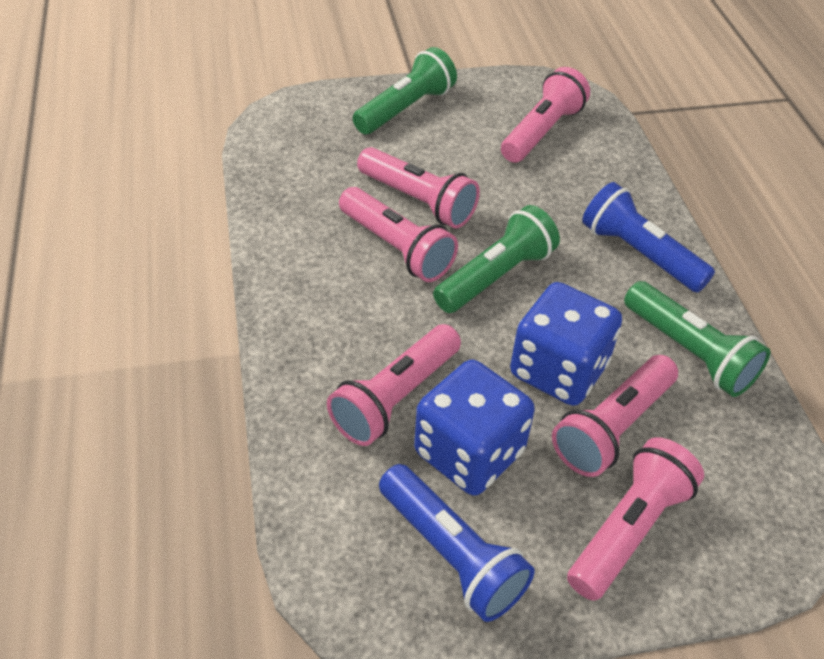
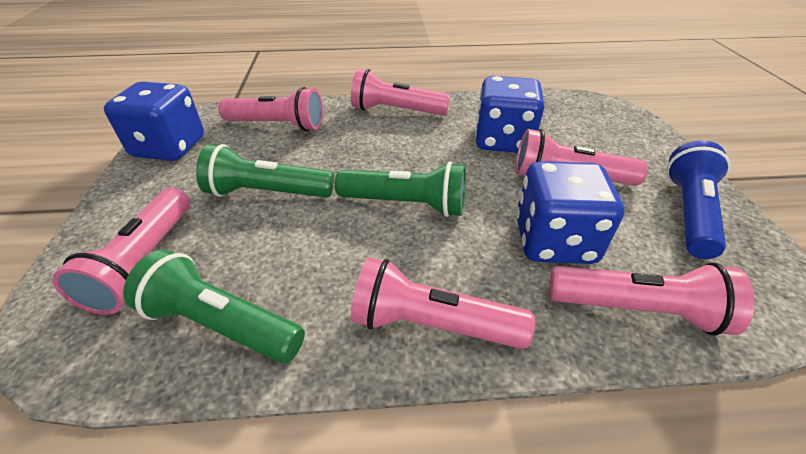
blue dice: [414,360,535,496] [510,282,622,406] = 2 -> [104,81,204,161] [475,76,544,153] [516,161,624,264] = 3
blue flashlight: [379,464,535,622] [582,182,715,293] = 2 -> [666,141,731,259] = 1

